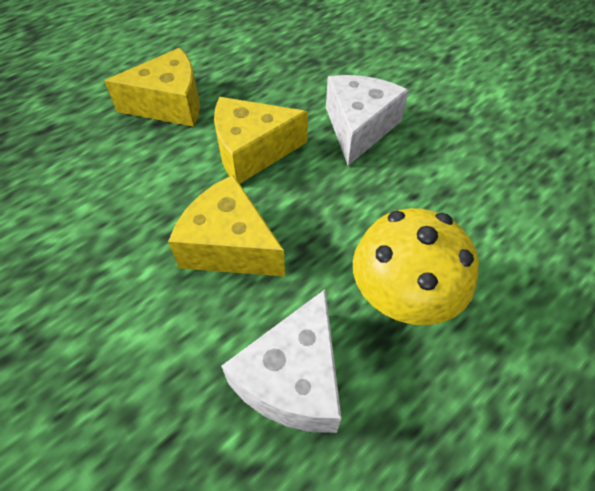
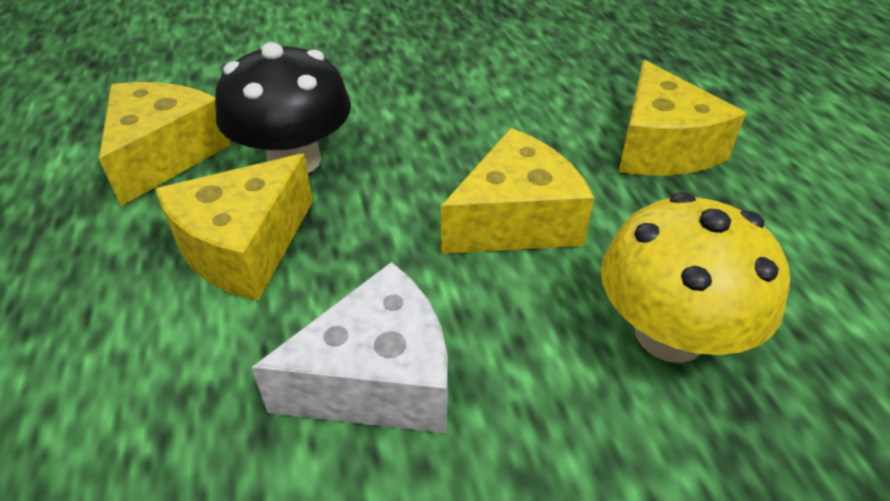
black mushroom: none = 0 -> [215,42,351,173] = 1
white cheese: [221,289,341,433] [326,75,409,166] = 2 -> [251,262,448,433] = 1
yellow cheese: [104,48,200,127] [168,175,285,276] [214,97,308,184] = 3 -> [99,82,231,206] [155,154,313,301] [441,128,594,254] [619,60,746,176] = 4

